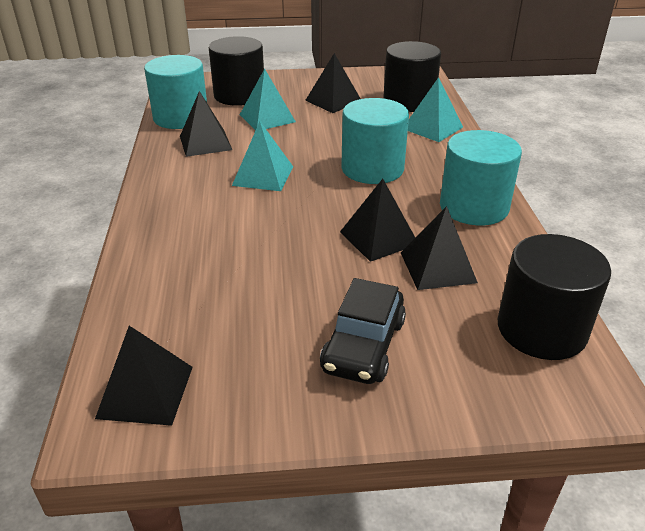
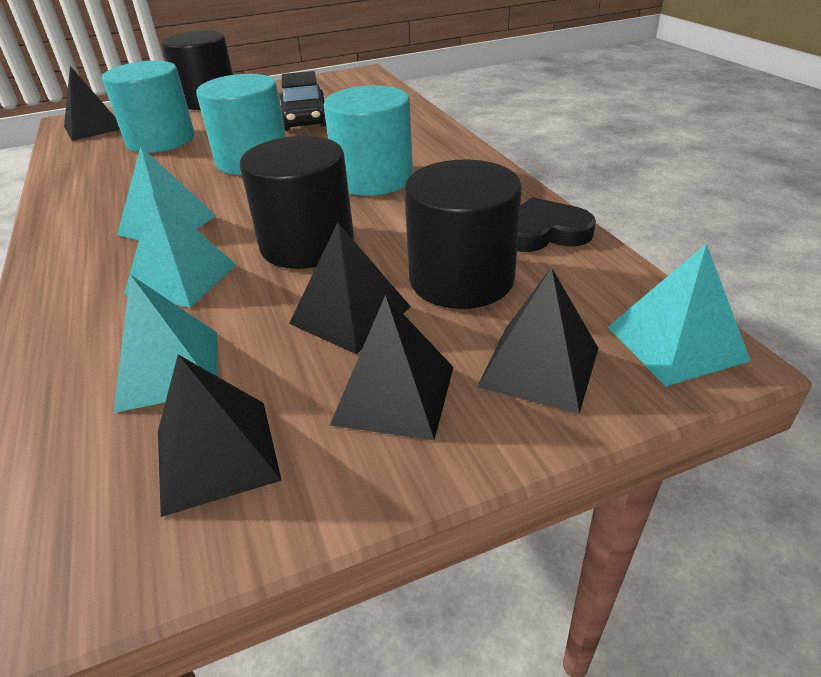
black heart: none = 0 -> [517,197,596,252] = 1
turquoise pyramid: [232,121,293,191] [240,69,296,130] [408,77,463,142] = 3 -> [114,274,218,413] [117,146,216,240] [124,193,237,308] [608,243,751,386] = 4

